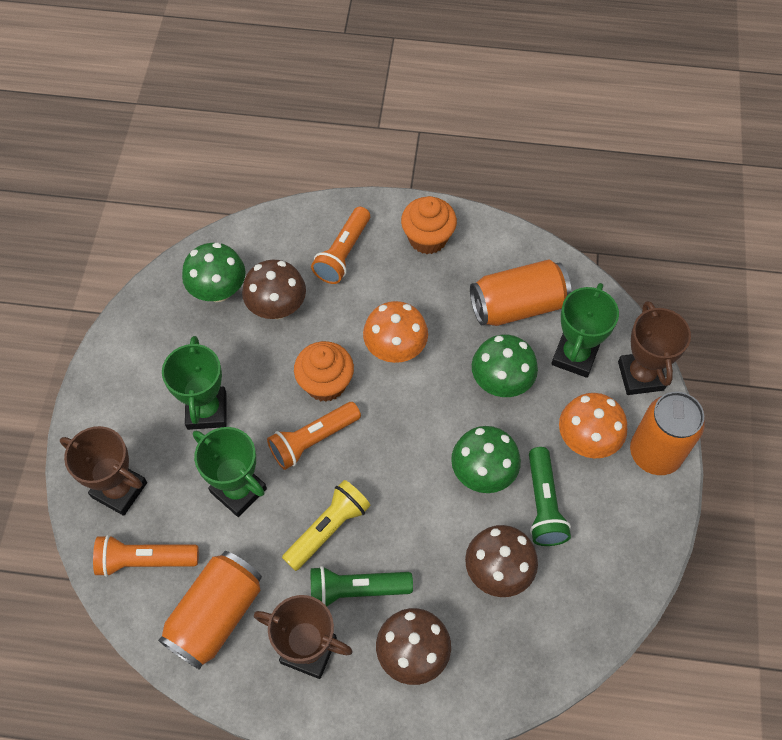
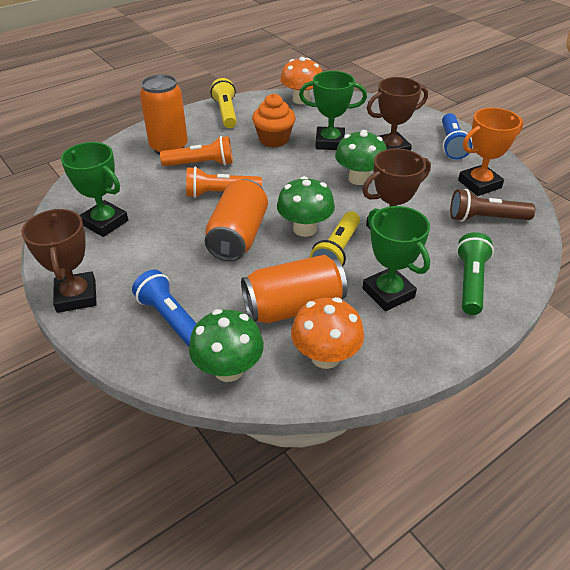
blue flashlight: none = 0 -> [132,270,197,347] [442,113,472,160] = 2
brown flashlight: none = 0 -> [450,189,535,222] = 1
brown mushroom: [242,260,306,319] [376,608,451,685] [465,525,538,597] = 3 -> none = 0
green flashlight: [311,566,413,607] [529,447,571,546] = 2 -> [456,232,494,315] = 1
orange cupcake: [294,341,354,402] [401,196,457,254] = 2 -> [252,94,295,147] = 1
orange flashlight: [93,535,199,577] [267,402,361,470] [311,207,370,284] = 3 -> [160,136,233,166] [186,166,262,198] = 2
orange trophy: none = 0 -> [458,108,523,196] = 1
yellow flashlight: [282,480,371,571] = 1 -> [210,78,237,128] [310,211,360,267] = 2

